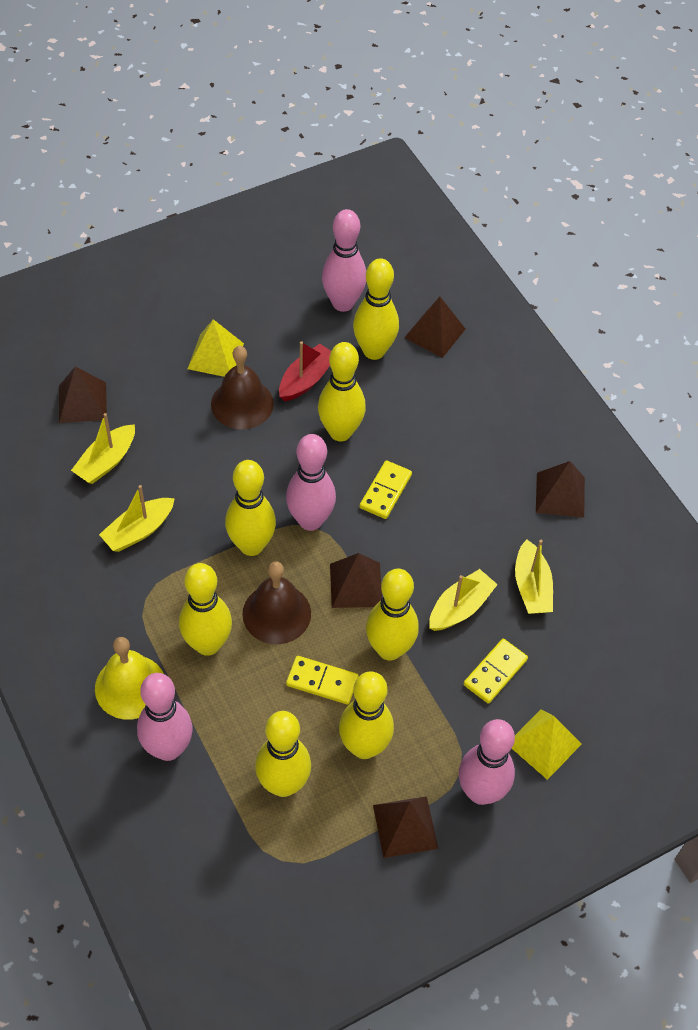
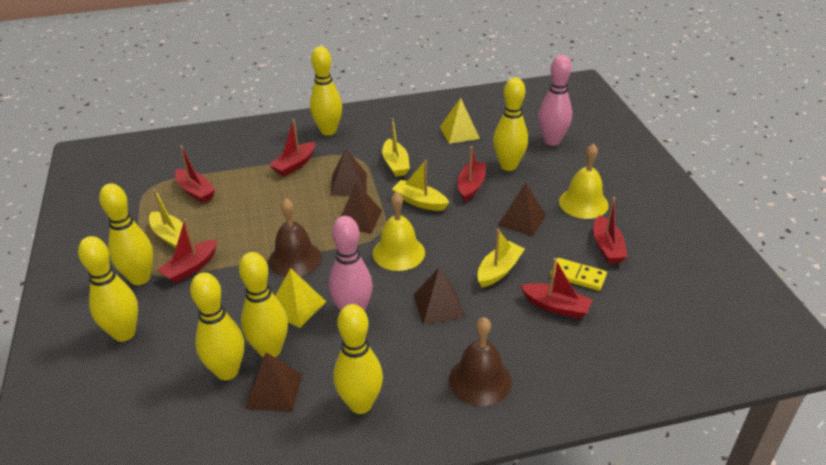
pink bowling pin: [137,673,193,761] [286,434,336,531] [322,209,366,312] [459,719,515,805] = 4 -> [329,216,373,311] [538,55,572,146] = 2
red boat: [279,341,331,401] = 1 -> [157,218,217,283] [175,145,216,203] [269,119,315,176] [458,146,486,202] [520,258,592,319] [593,197,628,263] = 6
yellow bell: [95,637,164,720] = 1 -> [373,192,425,271] [559,143,609,219] = 2
yellow domino: [286,656,359,704] [360,460,412,519] [464,639,528,703] = 3 -> [550,258,607,291] = 1

